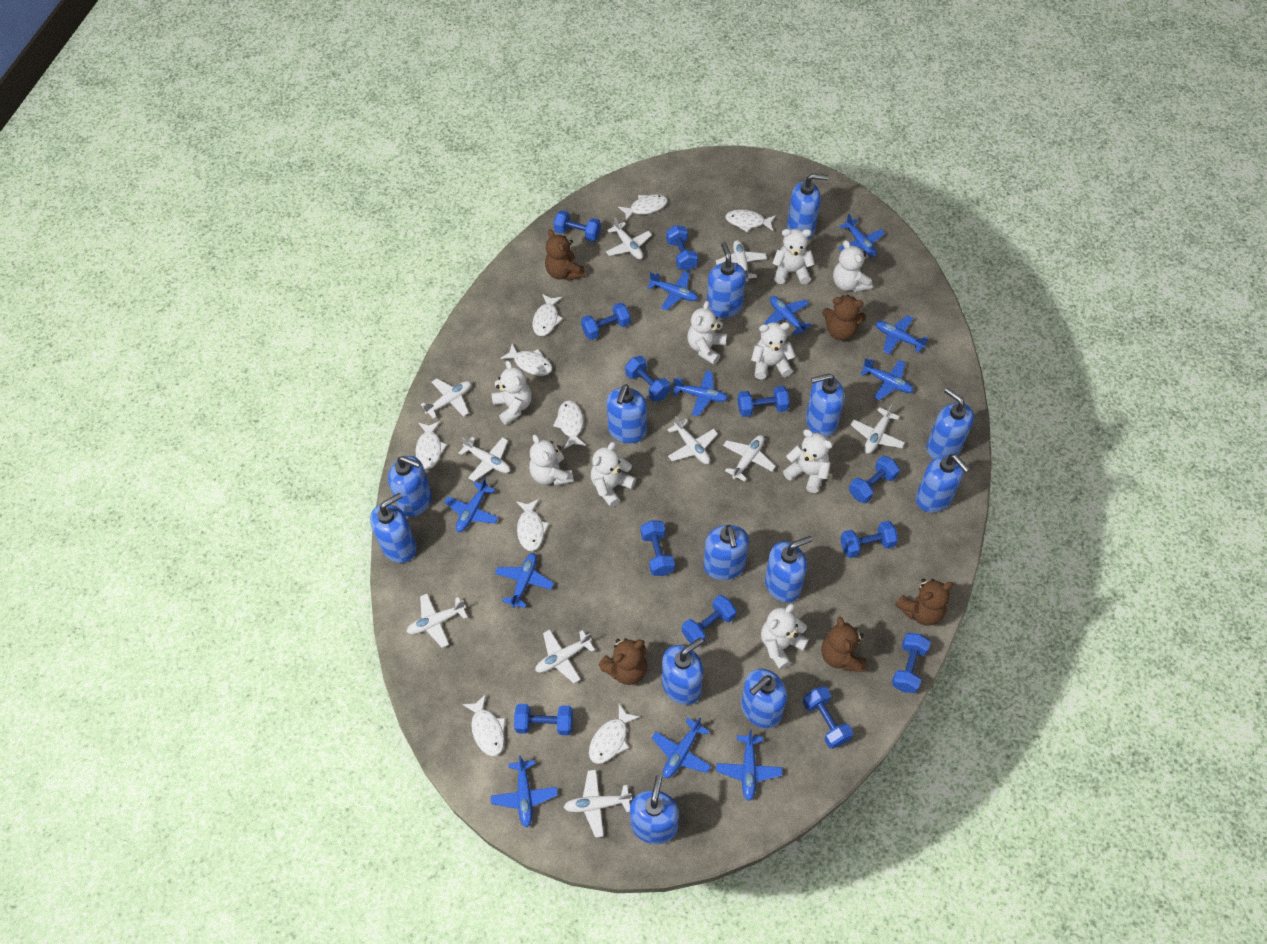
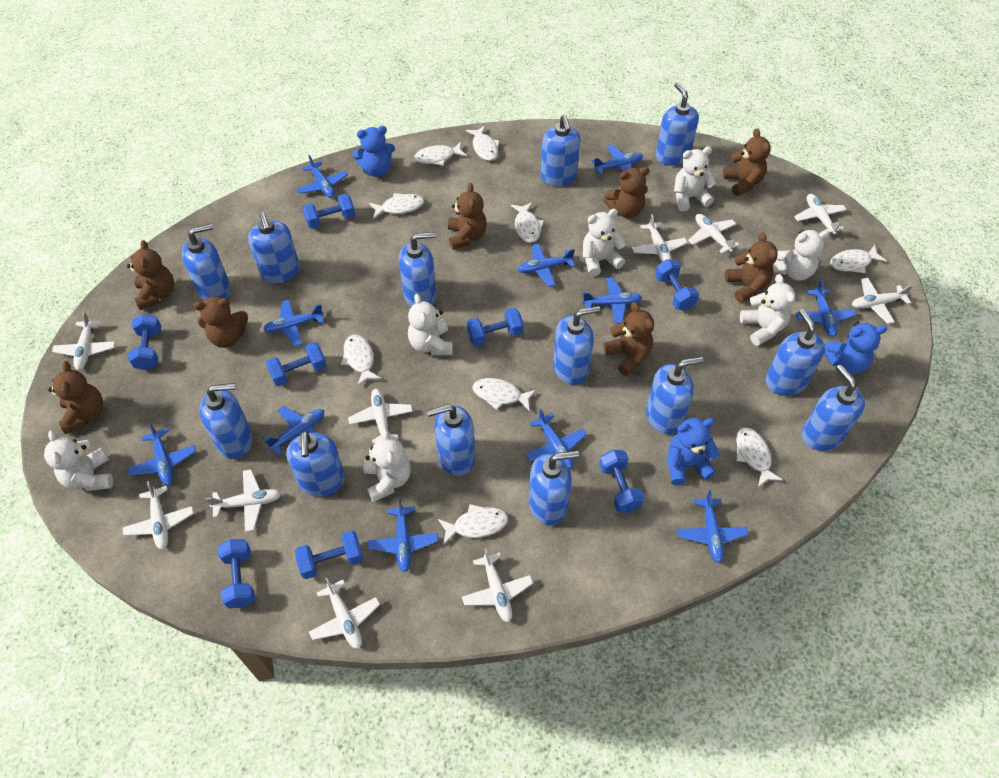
blue dumbbell: [514,704,573,735] [553,210,601,242] [581,303,631,340] [625,356,670,402] [641,520,675,576] [666,225,698,271] [682,595,736,647] [737,386,790,417] [803,686,853,749] [840,521,898,558] [849,456,900,503] [892,633,931,693] = 12 -> [128,314,161,370] [218,539,255,608] [266,342,327,387] [295,531,363,579] [302,194,355,229] [467,308,523,346] [599,450,645,513] [655,259,699,310] = 8
blue teddy bear: none = 0 -> [352,126,395,177] [666,418,720,486] [824,322,887,374] = 3
brown teddy bear: [545,229,585,281] [598,638,647,685] [821,616,866,672] [822,295,866,341] [895,579,953,626] = 5 -> [48,361,103,434] [127,240,174,310] [193,296,248,348] [448,183,487,250] [603,167,650,218] [603,302,654,376] [723,128,771,196] [725,232,778,303] = 8
white teddy bear: [491,360,532,425] [529,435,574,486] [591,442,636,507] [687,301,727,365] [751,322,796,379] [761,604,809,669] [772,229,815,284] [783,429,833,493] [833,240,873,292] = 9 -> [44,430,113,491] [363,428,411,502] [408,294,453,356] [583,209,626,276] [674,146,716,211] [740,274,795,346] [774,230,830,281] = 7

